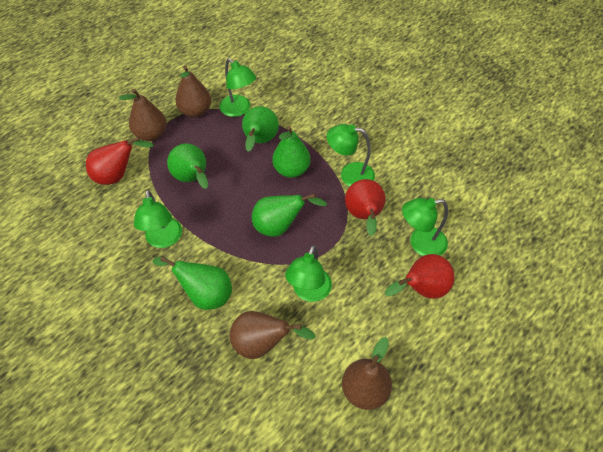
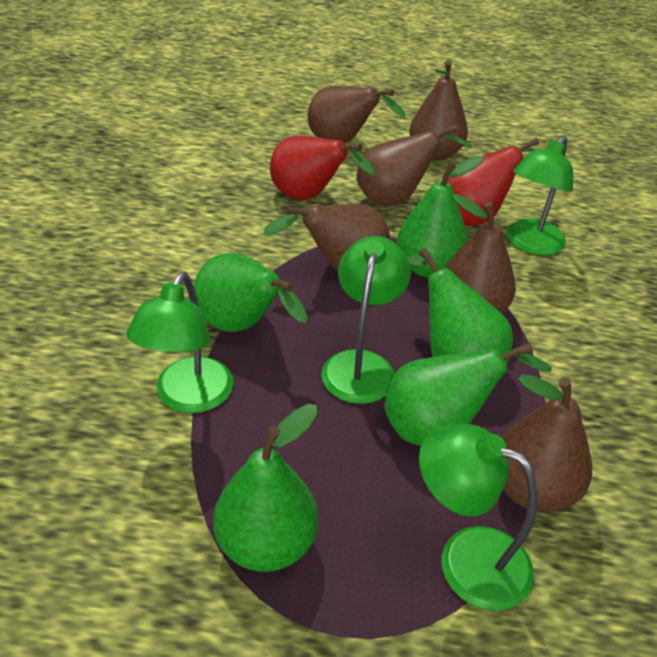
brown pear: [119,89,166,141] [175,65,211,117] [229,311,316,359] [342,337,392,410] = 4 -> [263,204,390,271] [307,86,406,143] [356,125,472,206] [409,60,468,161] [444,194,516,314] [501,374,592,512] = 6
green lamp: [134,190,182,248] [219,58,256,117] [285,245,332,302] [327,124,375,187] [402,198,448,256] = 5 -> [126,272,234,413] [321,236,411,404] [419,424,537,611] [506,135,573,255] = 4
red pear: [86,136,154,185] [345,179,386,236] [385,254,455,299] = 3 -> [270,136,375,200] [447,138,539,226] = 2

